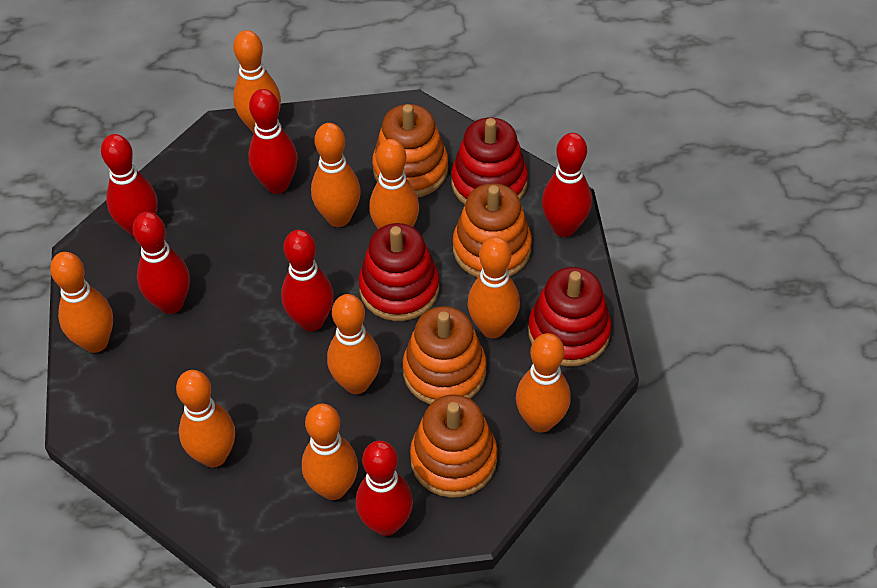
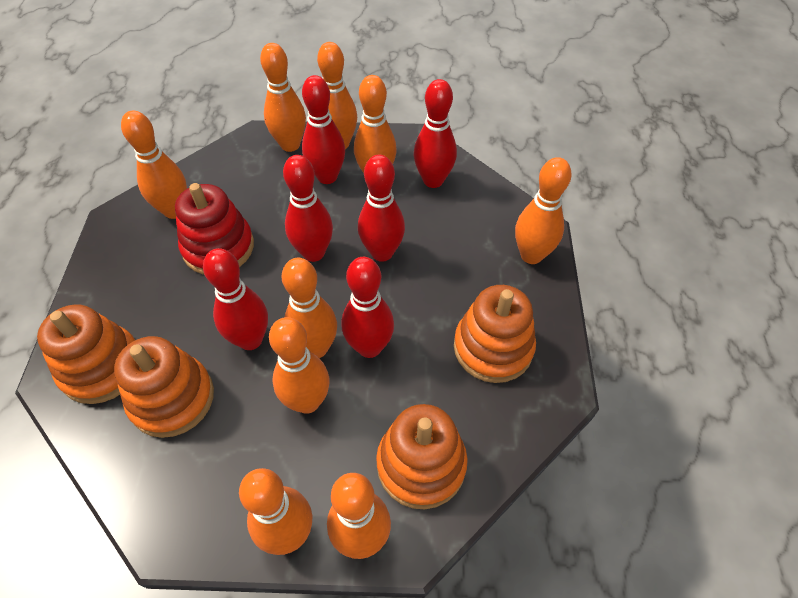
red stacking toy: [359,223,439,321] [451,117,528,205] [528,267,611,366] = 3 -> [175,183,254,275] = 1

